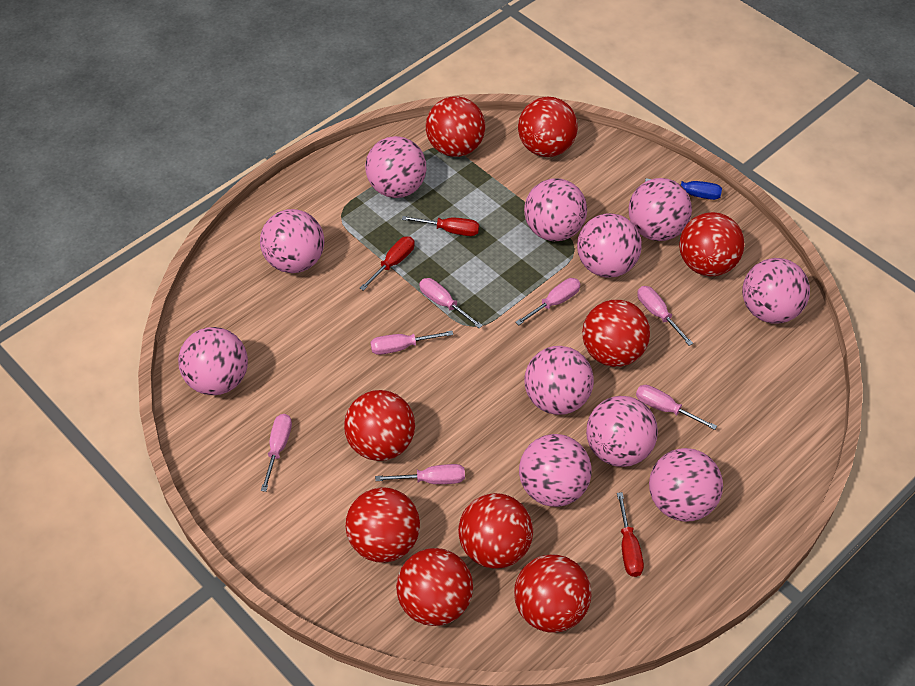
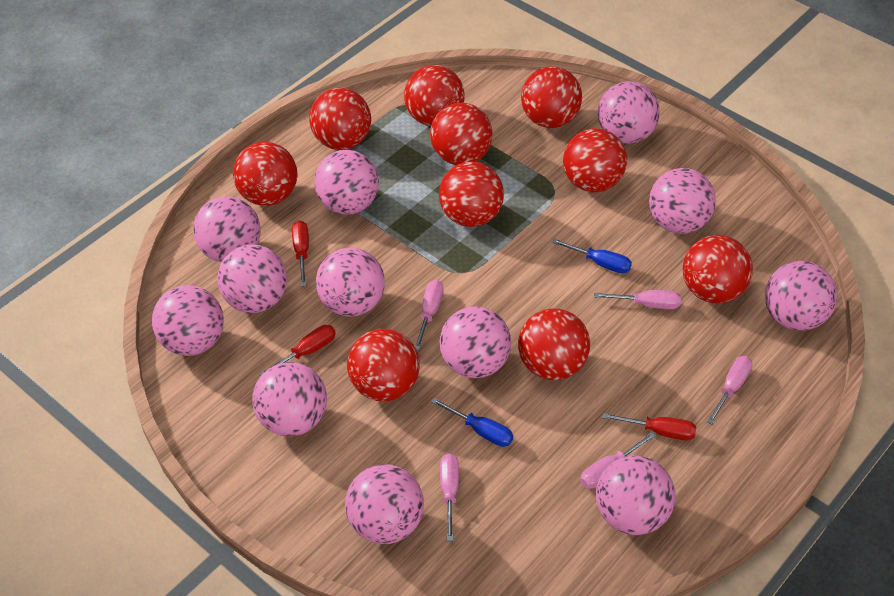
blue screwdriver: [645,178,722,200] = 1 -> [431,398,513,447] [552,239,632,274] = 2
pink ball: [178,327,248,395] [260,209,324,273] [365,136,427,198] [519,434,592,507] [524,178,587,241] [524,346,594,415] [577,213,642,278] [586,396,658,467] [628,178,692,241] [649,448,723,522] [742,258,810,324] = 11 -> [152,285,224,356] [193,197,261,262] [217,244,287,313] [252,362,327,436] [314,150,379,214] [316,248,385,317] [345,464,424,544] [439,307,511,378] [596,455,675,535] [598,81,660,144] [649,168,716,234] [765,261,837,331] = 12
pink screwdriver: [261,414,292,492] [370,331,453,355] [375,464,465,484] [419,278,483,328] [515,278,581,325] [636,385,717,430] [638,286,693,346] = 7 -> [415,280,443,350] [440,454,459,541] [580,432,656,489] [594,290,681,309] [707,356,753,425] = 5
red ball: [344,390,415,461] [346,487,420,563] [396,548,473,626] [426,96,485,157] [458,493,533,569] [514,554,591,633] [518,97,578,157] [582,300,650,367] [679,212,744,276] = 9 -> [233,142,298,206] [309,88,371,150] [347,329,420,401] [404,65,465,126] [430,103,493,165] [439,162,504,227] [518,309,590,380] [521,67,582,128] [563,128,627,192] [683,235,753,303] = 10

